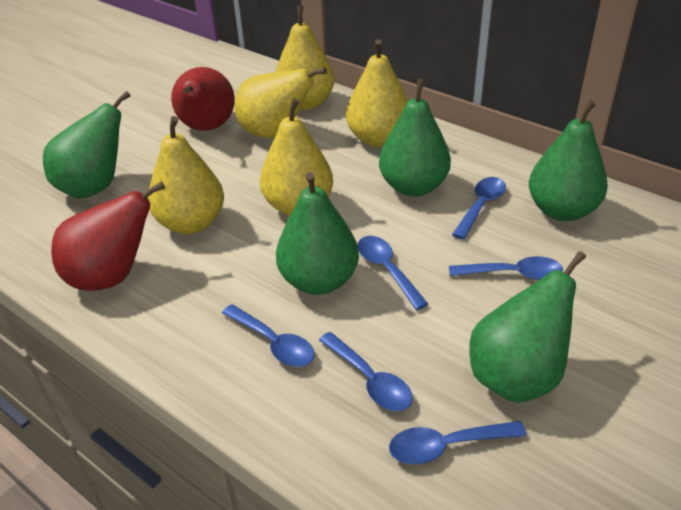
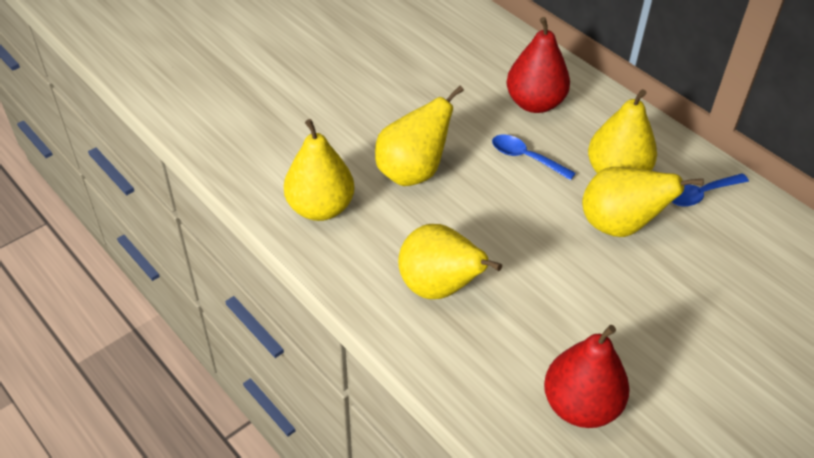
blue spoon: [222,304,315,367] [319,332,413,411] [358,236,428,310] [389,421,526,464] [449,256,563,280] [452,177,506,240] = 6 -> [492,135,576,180] [672,173,749,207] = 2
green pear: [43,91,131,199] [276,172,359,295] [379,79,451,197] [469,251,586,403] [529,100,608,221] = 5 -> none = 0

